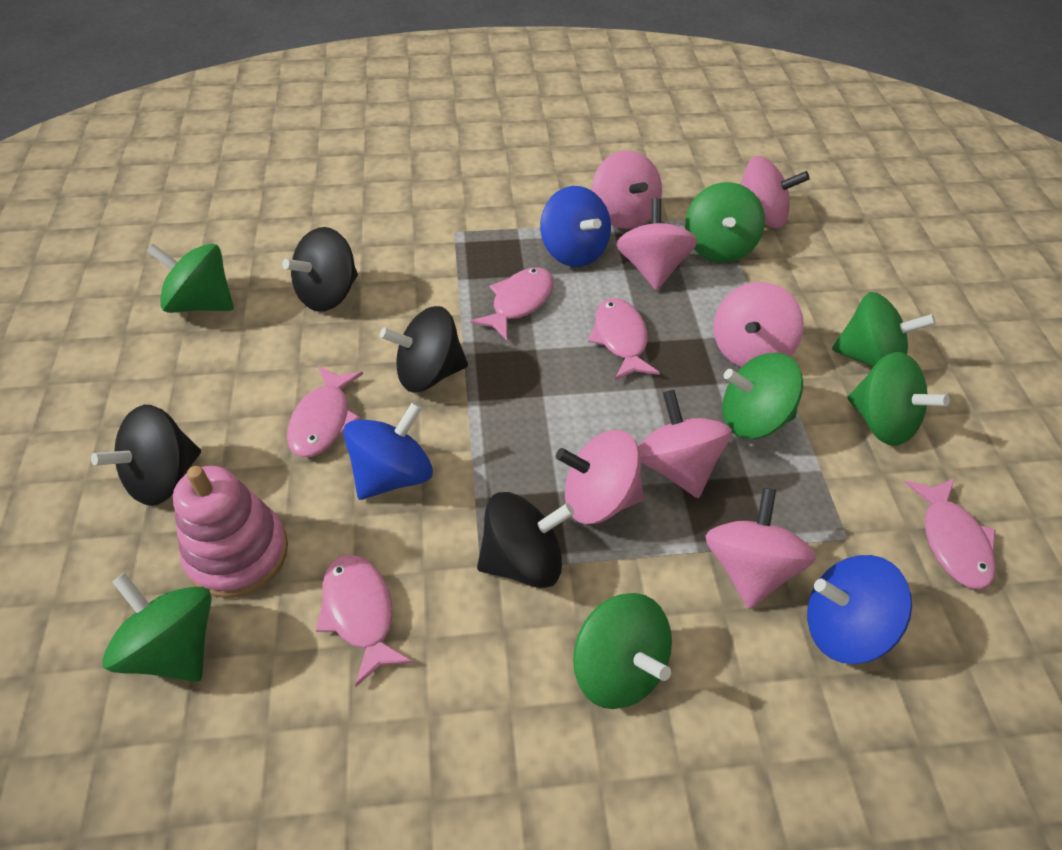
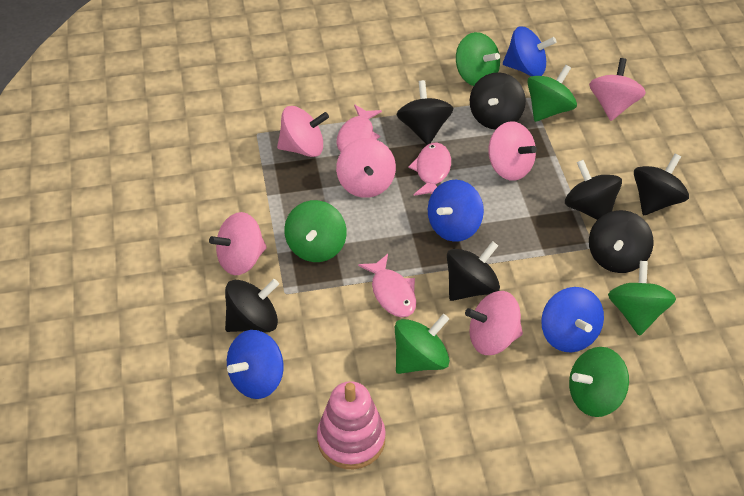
black spinning top: [91,405,201,506] [282,227,358,312] [380,306,468,393] [477,492,574,588] = 4 -> [225,279,279,332] [397,80,453,145] [447,241,500,301] [470,72,526,130] [565,160,622,220] [589,210,654,273] [634,154,689,215] = 7
blue spinning top: [343,402,433,500] [540,186,611,267] [807,555,912,664] = 3 -> [227,330,284,399] [428,180,484,242] [503,26,557,76] [541,287,604,352] = 4
green spinning top: [102,573,212,682] [146,243,234,313] [573,593,672,709] [685,182,765,263] [722,353,803,439] [832,292,936,368] [848,352,950,446] = 7 -> [284,200,347,262] [395,314,450,374] [456,32,500,86] [527,65,577,122] [569,347,629,417] [608,261,676,336] = 6
pink fish: [287,365,363,457] [316,555,413,687] [471,267,554,340] [588,298,660,380] [904,478,996,590] = 5 -> [336,104,382,152] [358,254,416,317] [408,142,451,196] = 3
pink spinning top: [556,430,644,524] [592,150,662,229] [616,198,698,290] [638,390,732,498] [706,488,816,609] [714,282,804,367] [740,156,810,228] = 7 -> [209,212,267,275] [277,106,329,157] [336,138,396,198] [465,291,523,355] [489,121,537,181] [589,58,646,121] = 6

